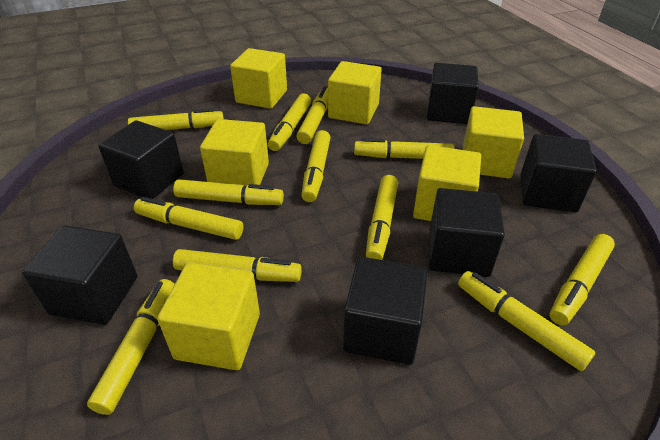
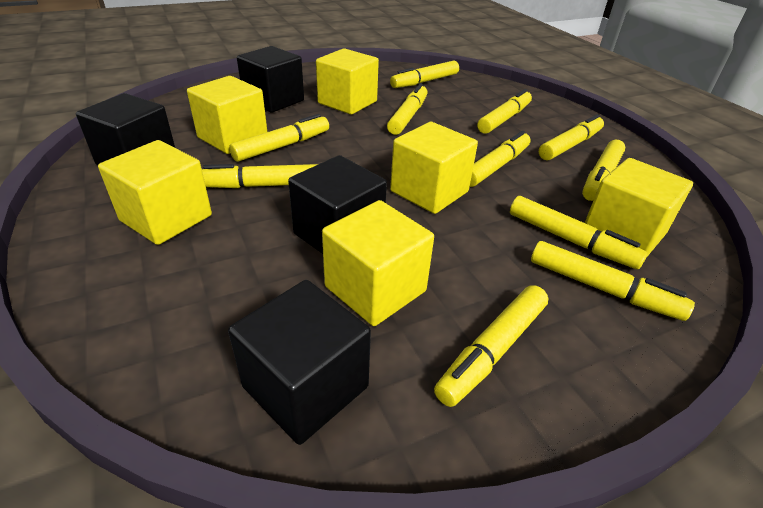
black cube: [22,225,137,325] [98,120,184,199] [343,257,428,365] [427,63,479,124] [429,188,505,277] [520,134,597,213] = 6 -> [76,93,175,165] [228,280,371,445] [237,46,304,113] [288,155,387,254] = 4
yellow marker: [87,279,175,415] [128,108,224,130] [134,197,243,240] [173,179,284,205] [173,249,302,282] [268,93,311,151] [296,87,328,144] [301,130,330,202] [354,138,455,159] [366,175,398,260] [458,271,595,371] [550,234,615,325] = 12 -> [202,164,318,188] [229,114,329,162] [387,83,428,135] [390,61,459,88] [434,285,548,407] [470,131,531,187] [477,89,532,134] [510,196,648,269] [531,241,695,321] [539,114,604,161] [582,139,625,201] = 11

